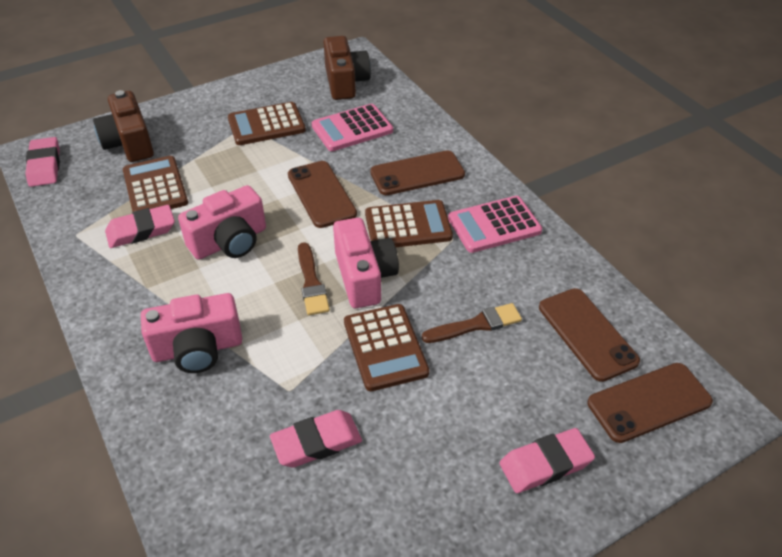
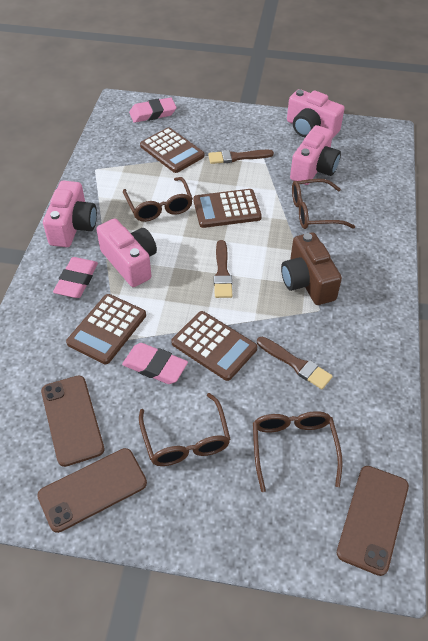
brown brush: [298,242,330,315] [422,303,522,343] = 2 -> [208,150,274,164] [214,240,232,298] [257,336,333,389] = 3
brown camera: [93,90,154,162] [323,36,371,100] = 2 -> [281,232,342,305] = 1
brown glasses: none = 0 -> [123,177,193,222] [139,393,230,466] [253,411,343,492] [292,179,355,229] = 4
brown phone: [288,161,357,228] [370,150,465,195] [539,288,640,382] [587,363,713,443] = 4 -> [37,448,147,533] [41,376,104,467] [337,466,409,576] = 3
pink calculator: [312,104,393,151] [448,196,542,253] = 2 -> none = 0
pink camera: [141,293,242,373] [178,185,266,260] [333,218,399,308] = 3 -> [43,181,97,247] [96,219,157,287] [287,89,345,138] [290,125,341,185] = 4
pink eraser: [26,137,60,187] [105,205,175,248] [270,410,362,467] [500,428,595,493] = 4 -> [53,257,98,298] [122,343,188,384] [129,97,176,123] = 3

